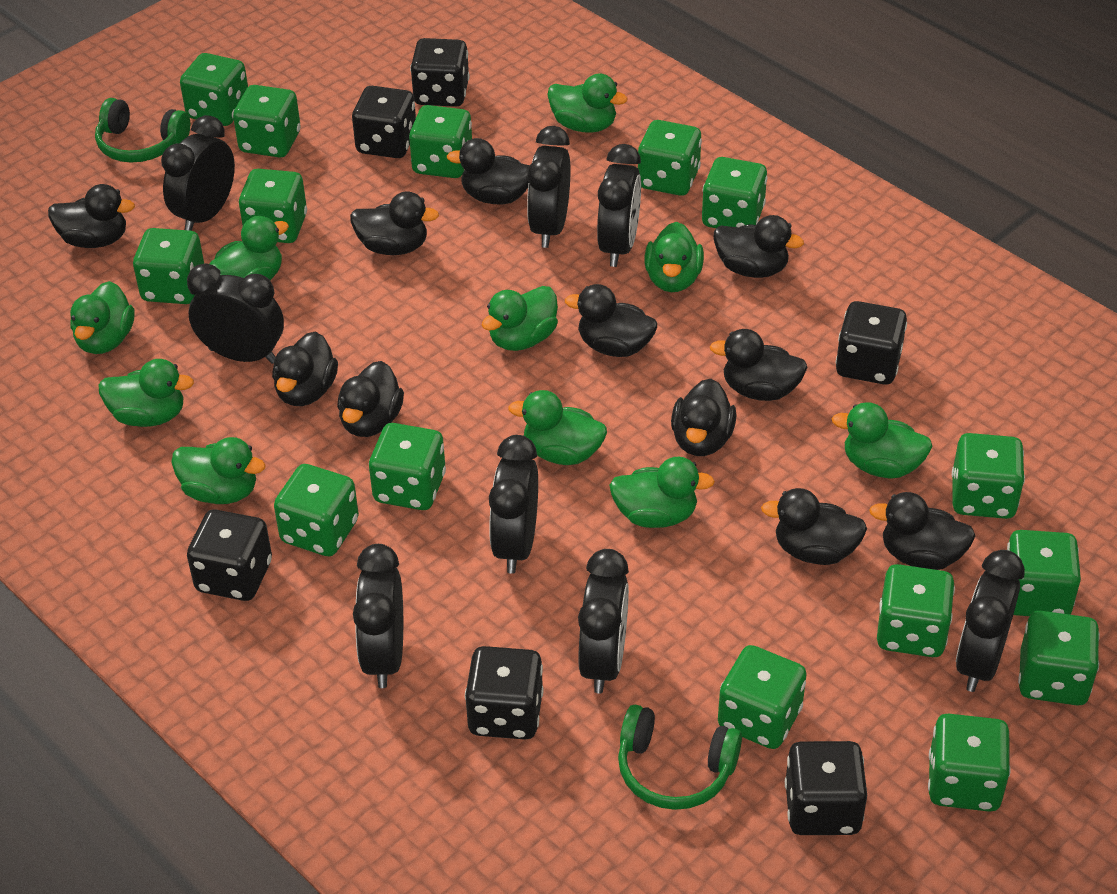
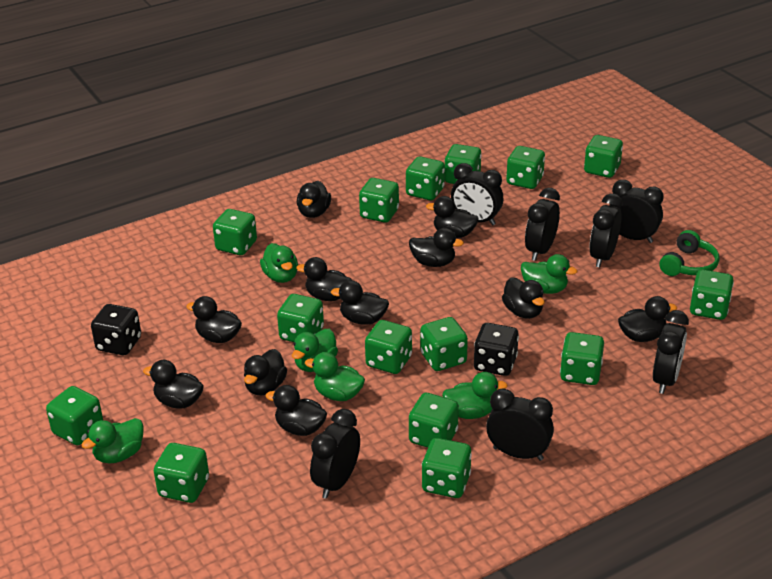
black clock: [161,115,235,231] [187,263,284,364] [353,544,403,688] [489,435,538,574] [527,126,570,248] [578,549,629,693] [597,144,641,267] [956,550,1025,692] = 8 -> [310,409,360,499] [451,163,503,225] [486,388,554,461] [525,188,560,261] [589,193,623,268] [609,180,664,243] [653,310,689,394] = 7
black dice: [187,509,272,601] [352,86,416,158] [410,38,469,107] [465,646,544,740] [785,741,867,835] [836,301,907,385] = 6 -> [91,304,141,355] [474,323,519,376] = 2
green duck: [70,281,134,354] [99,359,194,427] [171,437,266,504] [209,216,289,280] [482,286,558,351] [508,390,607,465] [547,73,628,133] [609,457,715,528] [645,222,704,292] [832,402,933,478] = 10 -> [82,418,144,464] [260,243,298,283] [292,329,338,372] [305,352,365,401] [442,372,508,419] [521,254,577,294] = 6
green headphones: [95,98,190,163] [618,705,742,810] = 2 -> [660,230,719,276] = 1

